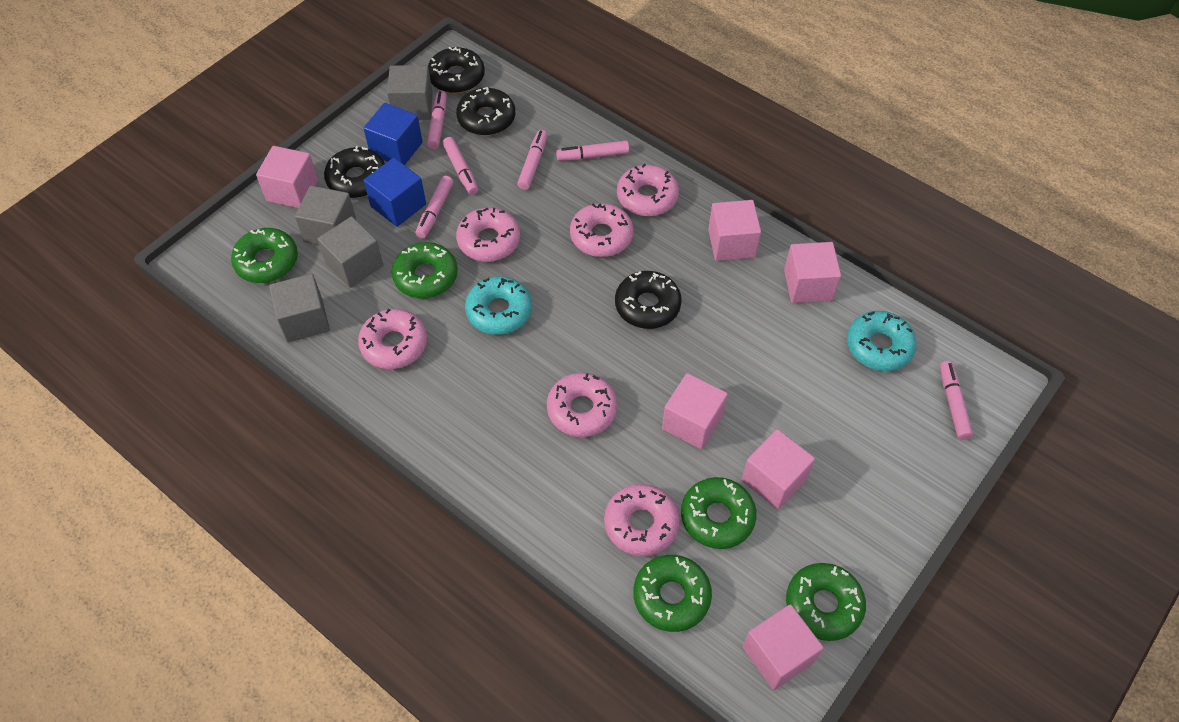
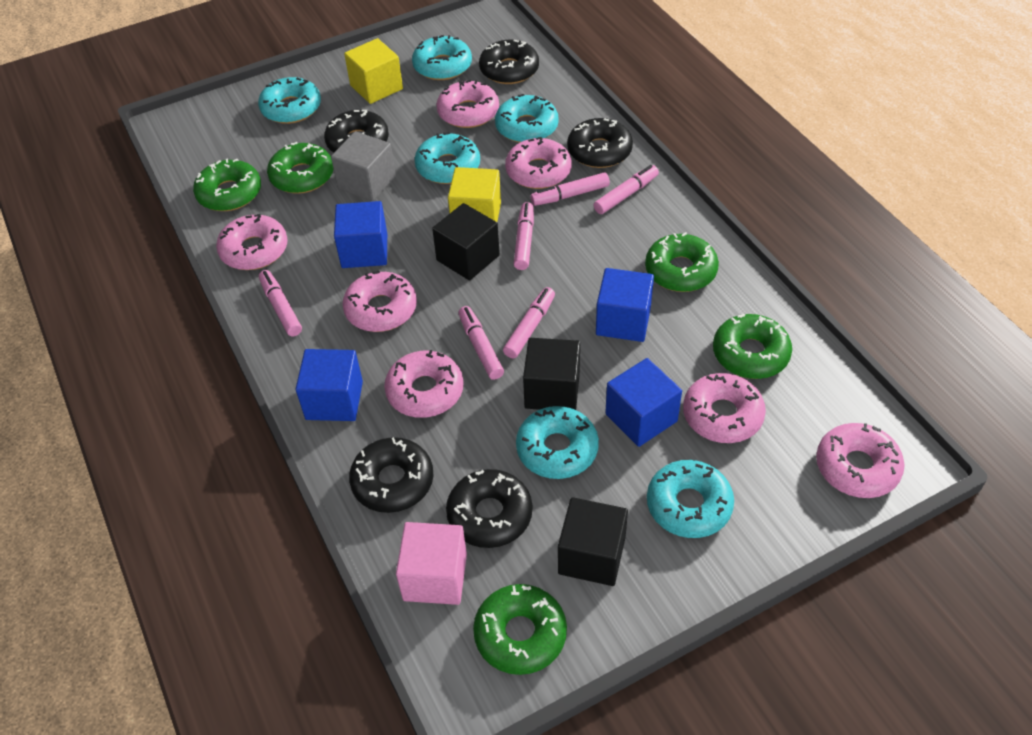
black cube: none = 0 -> [432,203,500,280] [523,338,580,410] [558,497,628,586] = 3
black donut: [324,146,385,198] [428,47,485,93] [456,87,515,135] [615,271,682,329] = 4 -> [324,110,389,152] [349,437,434,513] [446,469,532,548] [479,40,539,84] [567,118,633,168] = 5
blue cube: [363,103,423,165] [364,158,426,227] = 2 -> [296,349,363,421] [334,201,387,268] [596,268,654,342] [605,358,682,447] = 4
grey cube: [269,274,330,343] [295,186,356,245] [317,216,383,288] [387,65,433,120] = 4 -> [331,131,396,201] = 1
pink cube: [256,146,318,208] [662,373,728,450] [708,200,761,261] [742,429,815,510] [743,604,824,690] [784,242,841,303] = 6 -> [396,522,467,605] = 1
pink donut: [358,309,427,369] [456,207,520,262] [547,373,617,437] [570,203,634,257] [604,484,680,556] [617,164,679,216] = 6 -> [216,214,288,270] [342,270,417,332] [384,350,463,418] [436,80,499,128] [505,137,571,189] [683,373,766,443] [816,423,904,498] = 7
turquoise donut: [465,276,532,335] [847,311,917,371] = 2 -> [258,77,321,124] [412,35,472,80] [414,132,480,184] [495,94,559,143] [516,406,599,479] [647,460,734,538] = 6
yellow cube: none = 0 -> [344,38,403,104] [448,167,501,222] = 2

